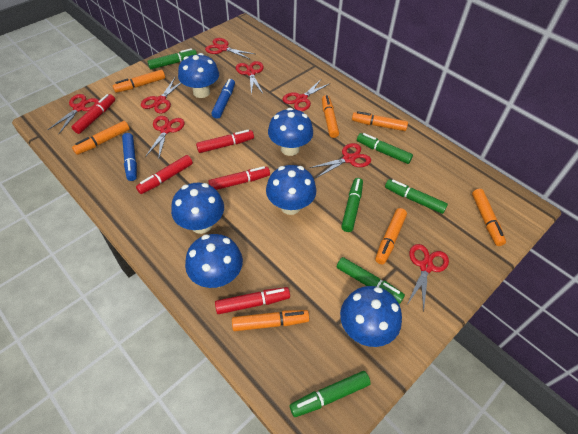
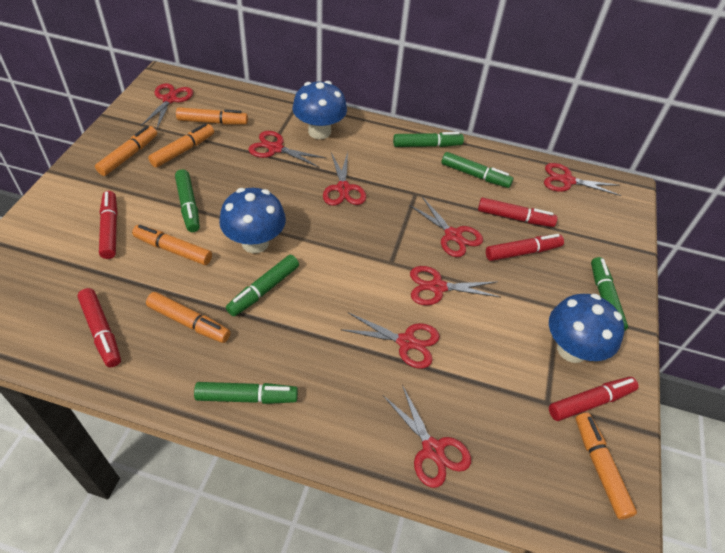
blue marker: [122,133,137,181] [211,79,235,119] = 2 -> none = 0
blue mushroom: [171,183,224,234] [178,53,219,98] [185,234,243,288] [266,165,317,215] [268,108,313,156] [340,286,402,347] = 6 -> [219,188,286,253] [292,81,347,139] [549,294,624,363] = 3
orange marker: [72,121,130,155] [112,70,165,93] [232,310,309,331] [322,95,339,138] [352,111,408,131] [375,208,407,264] [472,189,506,246] = 7 -> [95,126,157,176] [132,225,212,265] [146,292,230,343] [148,124,214,168] [176,107,248,125] [575,413,637,519] = 6

